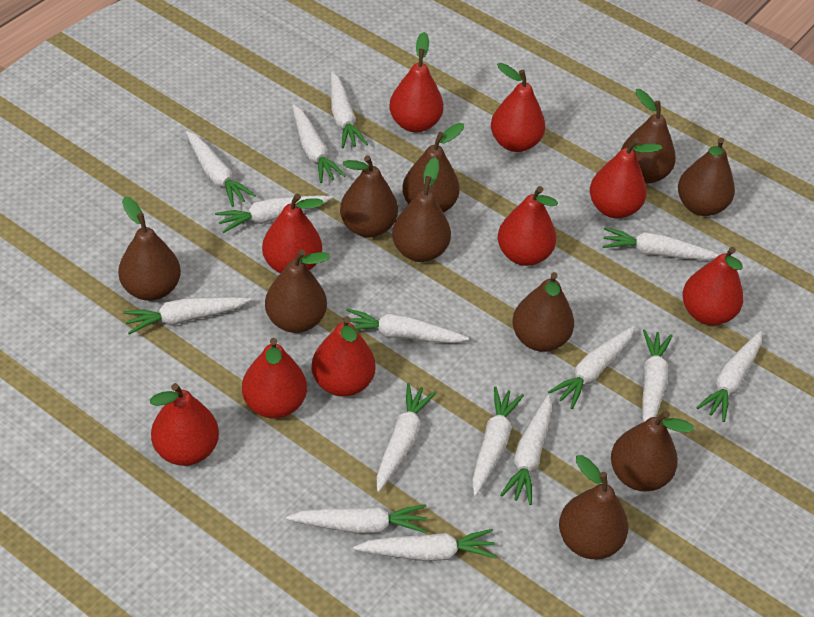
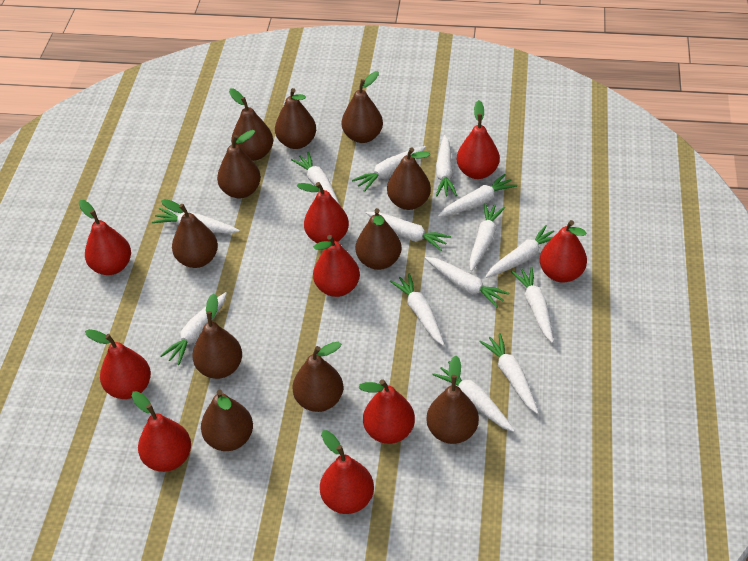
brown pear: [118,196,181,301] [265,249,330,333] [340,155,398,237] [392,157,451,262] [402,123,464,213] [512,272,574,352] [559,455,628,560] [611,411,694,491] [621,89,676,184] [678,138,735,216] = 10 -> [161,199,218,268] [192,294,242,379] [201,390,253,451] [217,130,261,199] [229,88,273,161] [275,88,316,149] [293,342,343,412] [342,71,383,143] [356,208,401,270] [387,147,431,210] [427,356,479,444] = 11
white carrot: [123,297,251,334] [186,131,256,207] [215,195,332,233] [286,504,427,534] [293,105,345,183] [331,72,368,148] [346,308,469,343] [353,529,497,561] [377,383,437,492] [472,386,524,496] [500,395,552,505] [548,326,635,409] [603,227,720,260] [642,329,673,422] [696,331,762,422] = 15 -> [152,208,240,234] [160,292,227,365] [291,152,340,205] [352,146,426,192] [366,212,451,251] [390,273,444,346] [425,257,509,308] [432,361,515,432] [436,135,457,197] [438,174,517,217] [469,203,505,271] [479,333,539,414] [485,225,554,278] [511,266,554,343] = 14

